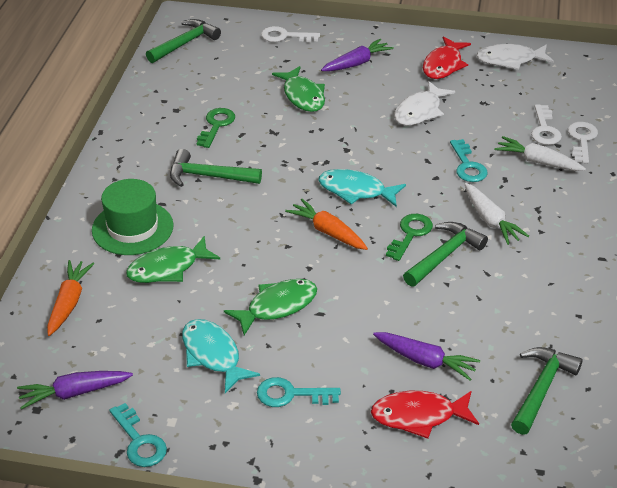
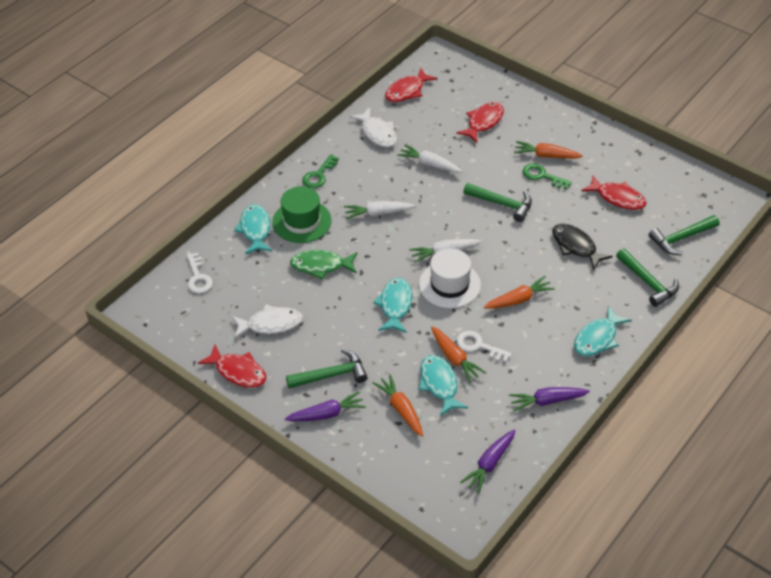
black fish: none = 0 -> [552,224,613,270] = 1
green fish: [126,236,220,283] [224,279,317,335] [272,66,325,112] = 3 -> [290,250,357,280] = 1
orange carrot: [47,260,95,336] [285,199,368,250] = 2 -> [373,374,423,436] [431,326,486,383] [484,276,555,309] [514,141,583,159] = 4
red fish: [371,391,479,439] [423,36,471,79] = 2 -> [198,344,266,388] [385,68,438,102] [456,102,504,143] [581,175,647,210] = 4
turquoise fish: [182,319,260,393] [318,169,406,207] = 2 -> [234,204,272,255] [373,278,412,333] [419,355,468,416] [574,306,631,356] = 4
turquoise key: [109,403,167,467] [257,377,341,407] [450,139,488,182] = 3 -> none = 0
white carrot: [465,183,529,245] [494,136,586,171] = 2 -> [344,201,415,220] [397,144,462,173] [409,239,482,263] = 3
white hat: none = 0 -> [419,248,481,308] = 1
white key: [261,26,320,42] [531,105,562,145] [568,122,598,163] = 3 -> [187,252,213,293] [456,331,512,362] = 2

